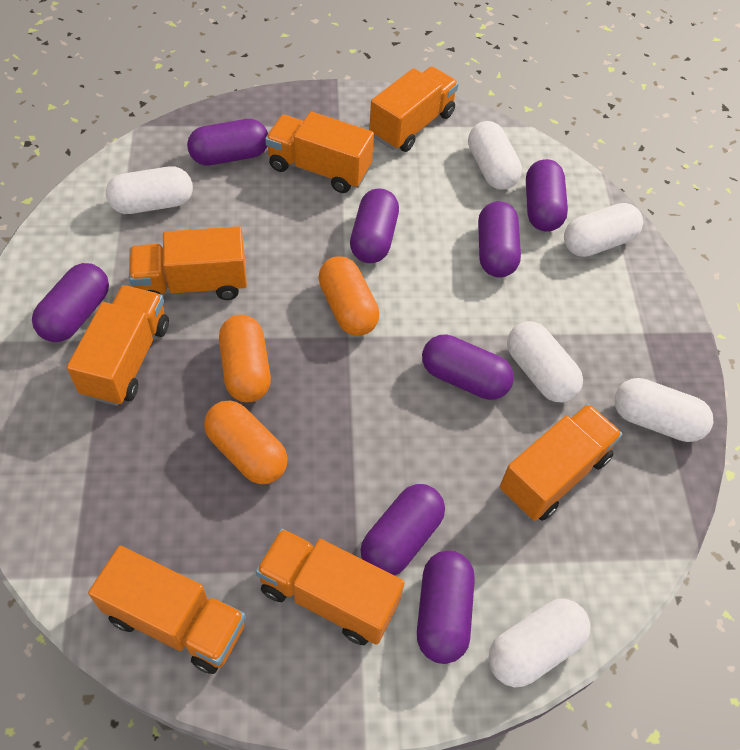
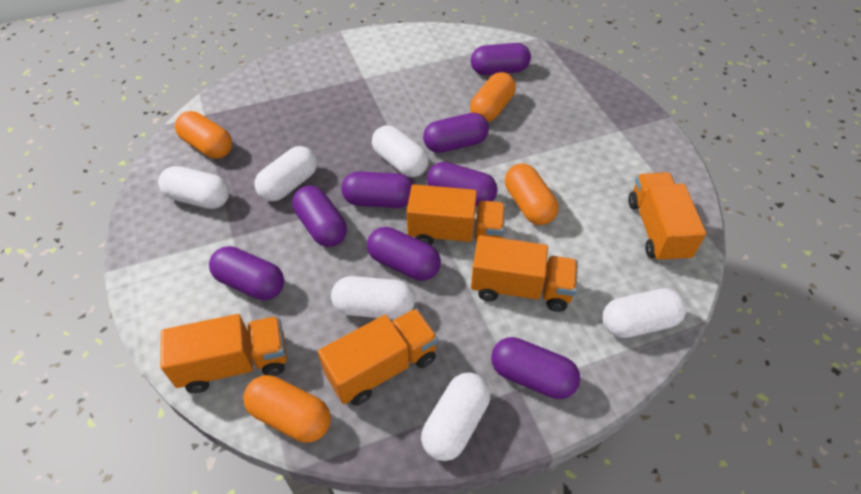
orange capsule: [204,400,288,484] [219,315,271,402] [318,256,380,336] = 3 -> [175,111,232,159] [243,375,331,443] [470,72,516,122] [505,163,558,225] = 4
orange truck: [67,285,169,406] [88,546,246,674] [129,226,247,300] [256,528,405,645] [265,111,374,193] [369,67,459,152] [500,404,623,521] = 7 -> [161,314,287,393] [318,308,438,406] [407,184,506,245] [471,235,578,312] [628,172,706,263] = 5

